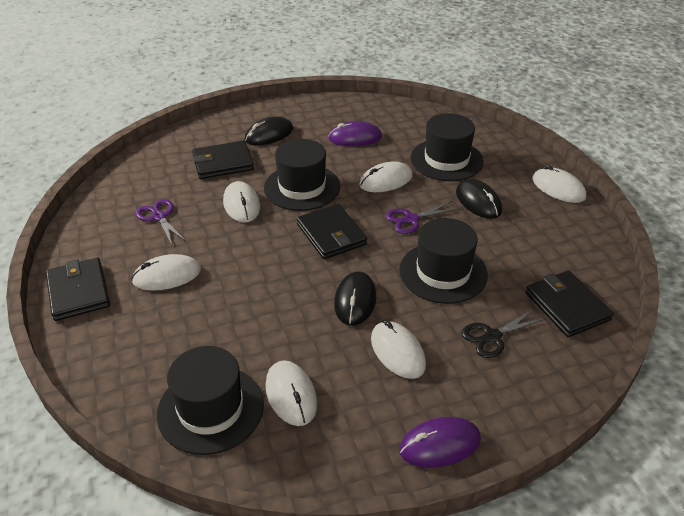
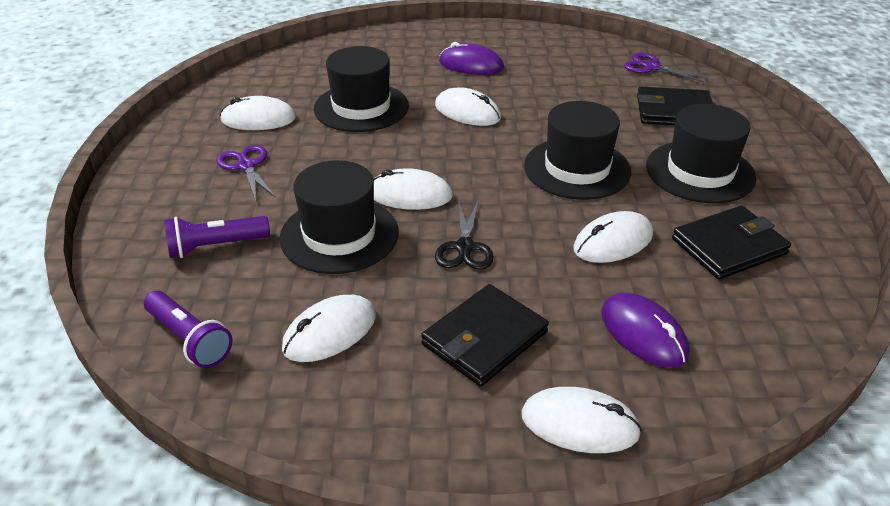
black mouse: [245,117,293,145] [334,271,377,326] [456,179,502,219] = 3 -> none = 0
black wallet: [46,258,110,321] [192,141,254,179] [297,204,367,259] [526,271,614,337] = 4 -> [421,284,549,387] [637,87,713,125] [672,206,791,280] = 3
purple flashlight: none = 0 -> [144,291,232,368] [164,216,270,258] = 2

